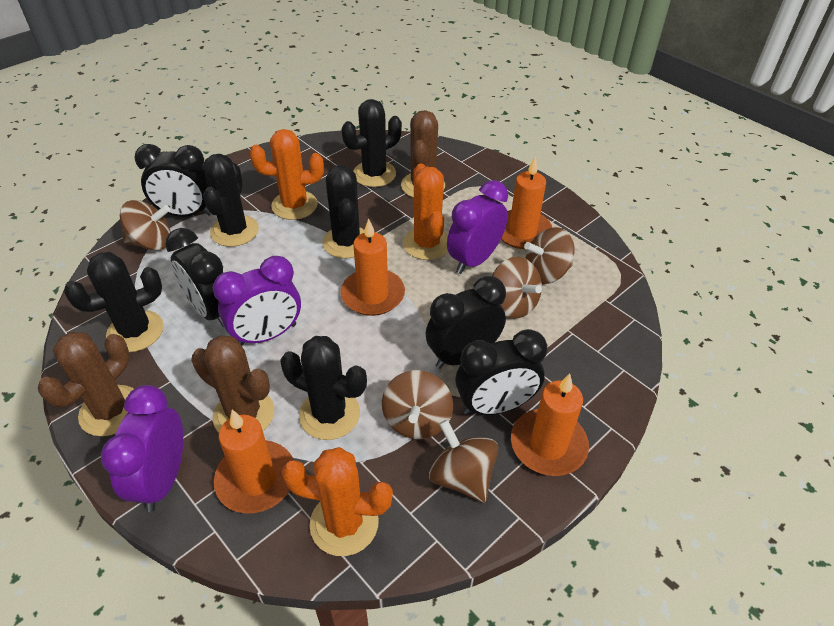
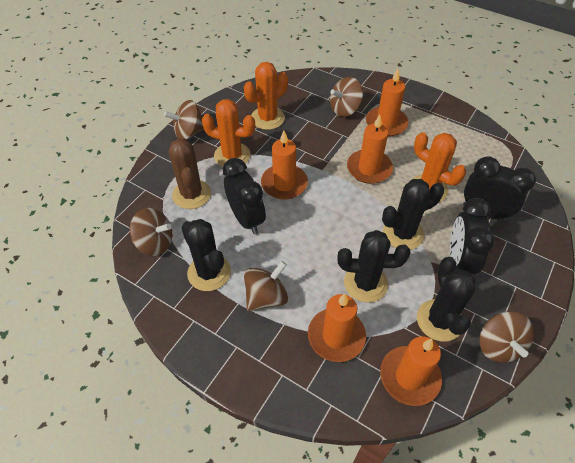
black cactus: [64,252,164,352] [203,154,259,247] [280,336,367,440] [322,165,365,259] [342,99,402,187] = 5 -> [181,219,231,291] [338,230,410,303] [382,179,444,250] [417,257,476,342] = 4
black clock: [134,144,211,217] [165,228,224,327] [425,276,506,369] [455,329,547,415] = 4 -> [223,158,266,234] [450,198,495,274] [463,156,536,220] = 3
brown cactus: [38,332,134,436] [191,335,274,432] [401,110,445,198] = 3 -> [169,139,211,209] = 1
orange candle: [214,410,294,513] [340,219,405,316] [501,157,552,249] [511,374,589,476] = 4 -> [261,131,308,200] [308,293,366,362] [347,115,393,184] [366,69,409,137] [380,336,442,406] = 5
purple clock: [101,385,183,512] [213,256,301,346] [447,180,508,274] = 3 -> none = 0

